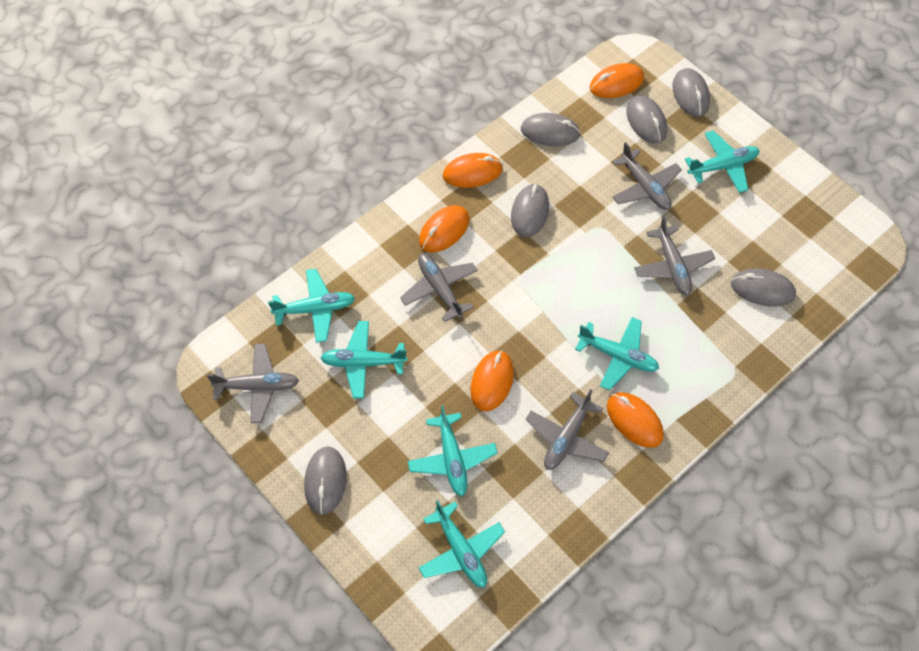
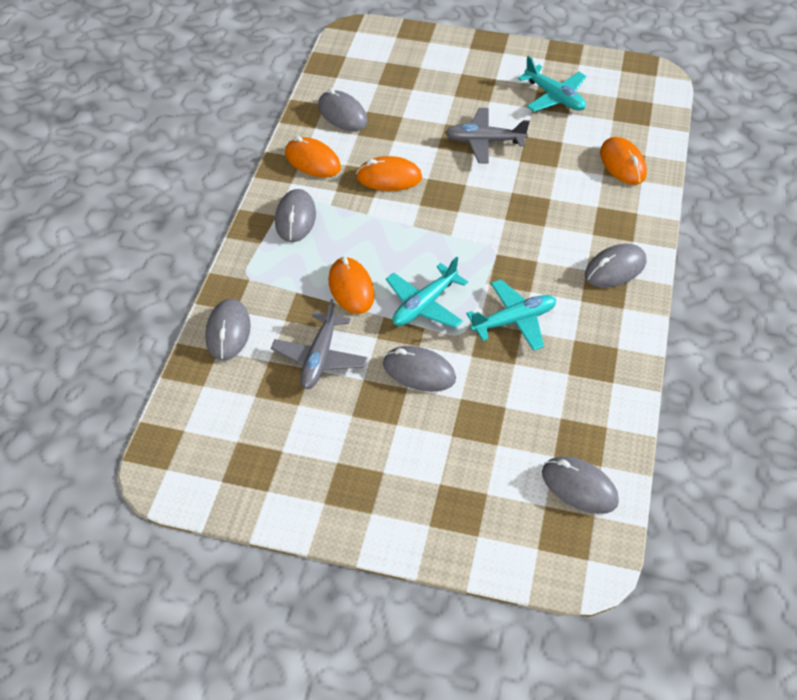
grey plane: [207,344,299,423] [400,254,478,322] [525,389,609,470] [612,142,682,210] [634,216,715,295] = 5 -> [271,299,367,389] [445,108,530,164] = 2
orange mouse: [419,205,469,253] [443,153,503,188] [470,350,514,411] [589,63,644,98] [607,392,664,448] = 5 -> [285,136,341,177] [328,256,375,314] [356,156,422,191] [600,137,647,185] = 4
turquoise plane: [268,269,355,343] [320,321,407,399] [408,405,498,496] [418,500,505,588] [575,317,659,391] [685,130,760,193] = 6 -> [386,257,468,328] [466,279,556,351] [518,56,586,112] = 3

